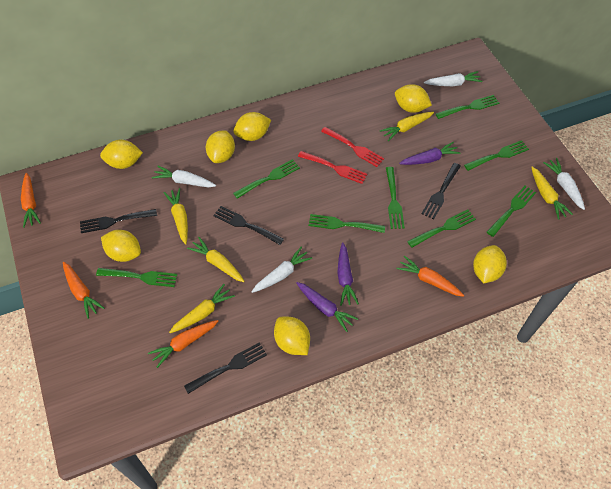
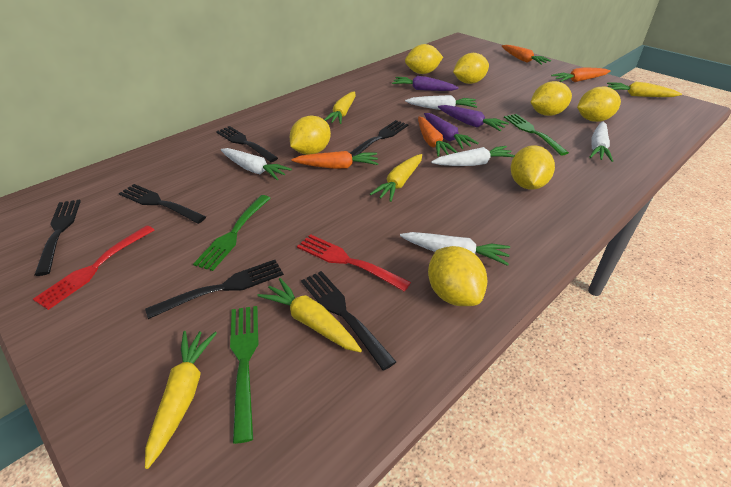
black fork: [80,209,157,233] [184,342,267,394] [213,206,284,245] [421,163,461,219] = 4 -> [35,200,81,276] [119,184,206,224] [145,260,284,319] [216,126,278,162] [301,271,396,371] [350,120,408,157] = 6
green fork: [96,268,177,287] [233,159,300,199] [309,214,385,233] [386,167,405,229] [407,210,476,248] [435,95,499,119] [464,140,529,171] [487,186,536,237] = 8 -> [193,195,271,271] [230,306,258,444] [504,114,569,156] = 3
white carrot: [152,165,216,187] [252,247,312,293] [424,71,483,86] [543,158,585,210] = 4 -> [221,148,292,180] [400,232,510,266] [405,95,477,110] [431,146,515,166] [590,121,613,162] = 5

